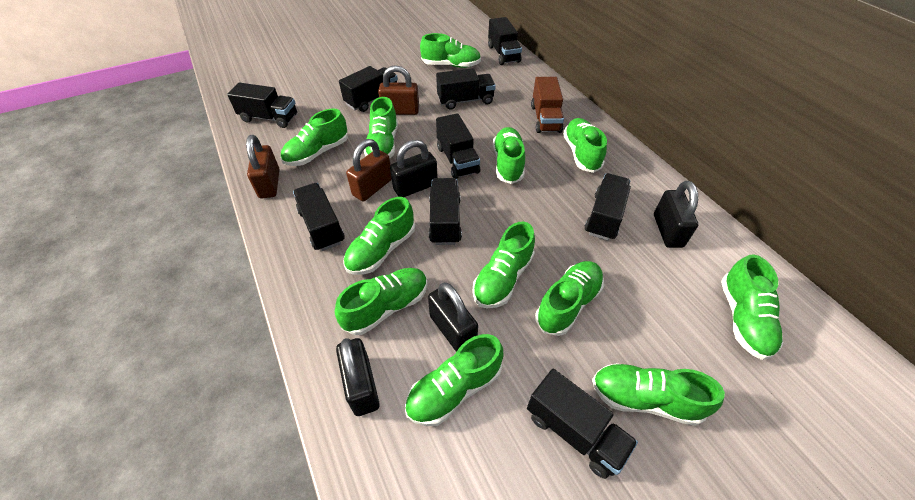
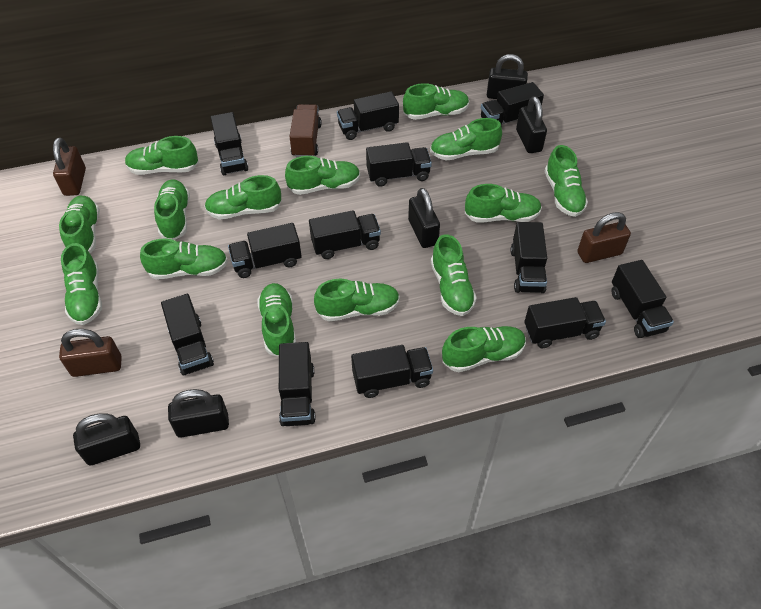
black padlock: [336,338,380,416] [390,140,438,197] [428,282,478,352] [654,181,699,248] = 4 -> [73,413,140,465] [168,389,229,438] [408,188,440,248] [487,54,528,99] [516,96,547,153] = 5
black truck: [227,82,297,128] [293,183,345,251] [339,66,398,112] [429,178,462,245] [436,68,496,110] [436,113,480,179] [488,17,522,65] [527,369,638,479] [585,173,631,240] = 9 -> [161,294,214,375] [211,112,248,175] [228,223,302,278] [279,342,316,426] [309,210,381,259] [337,91,399,140] [351,345,433,398] [366,142,432,187] [481,82,544,127] [511,222,547,293] [524,297,606,348] [611,260,674,338] = 12
green shoe: [281,108,348,166] [335,268,428,335] [343,197,415,275] [364,97,398,158] [405,334,503,426] [420,33,481,68] [472,221,535,308] [493,127,525,184] [535,261,604,336] [563,118,607,173] [592,363,725,426] [721,254,783,360] = 12 -> [59,196,100,253] [61,243,102,325] [125,136,199,175] [140,238,228,280] [154,179,190,240] [204,175,282,220] [257,283,296,357] [285,156,360,195] [314,279,400,321] [403,83,469,120] [430,118,502,160] [431,234,477,316] [442,326,526,372] [465,184,542,222] [545,145,588,217] = 15

